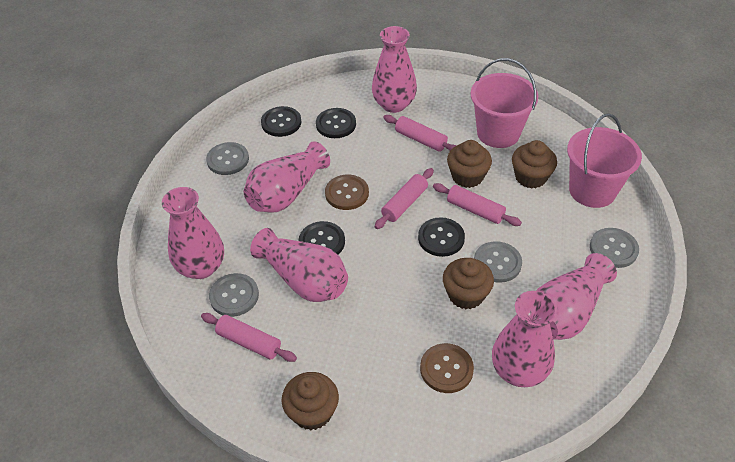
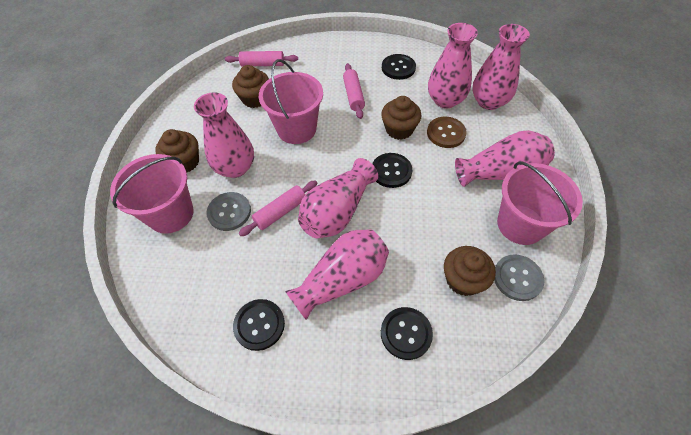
brown button: [325,175,369,210] [420,343,474,393] = 2 -> [427,116,467,148] = 1
grey button: [206,142,249,175] [209,273,259,317] [474,241,522,283] [590,228,639,268] = 4 -> [206,192,251,231] [494,254,544,301] = 2
pink bucket: [471,58,538,148] [567,113,642,208] = 2 -> [110,154,194,234] [259,59,323,144] [497,161,583,245] = 3
pink rolling pin: [201,313,297,362] [375,168,434,229] [383,115,456,152] [433,183,522,226] = 4 -> [225,51,298,66] [239,180,317,236] [343,63,365,119] = 3

